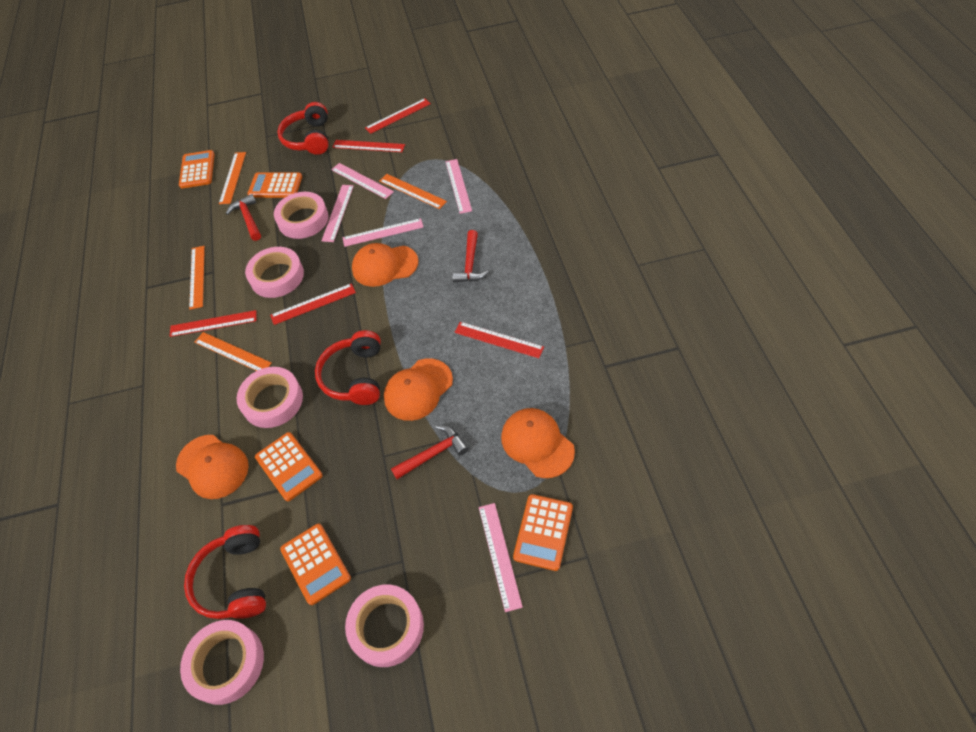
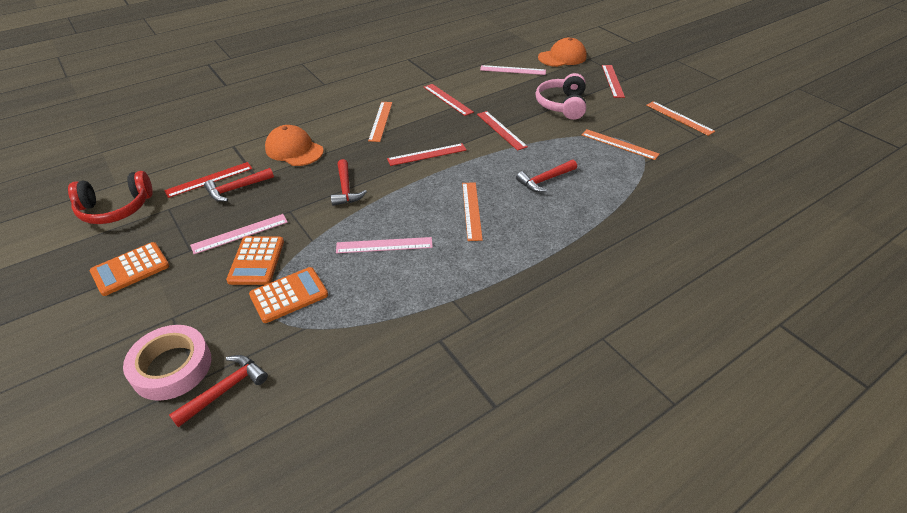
orange calculator: [179,150,215,189] [248,173,302,198] [255,432,323,501] [280,524,351,605] [513,494,573,571] = 5 -> [90,242,169,296] [226,236,284,285] [249,267,328,323] = 3
orange cap: [176,435,249,499] [352,243,418,287] [384,358,453,421] [501,408,575,478] = 4 -> [265,125,324,166] [538,38,587,67] = 2
pink headphones: none = 0 -> [536,73,586,120] = 1
pink ruler: [321,185,354,242] [331,163,394,199] [342,218,423,247] [446,159,472,214] [479,503,523,612] = 5 -> [190,214,288,254] [336,237,433,253] [480,65,546,75] = 3
pink tape: [180,620,264,705] [237,367,303,428] [245,247,304,298] [274,192,329,239] [345,584,424,667] = 5 -> [123,325,211,401] = 1
red hammer: [226,194,261,241] [391,425,468,479] [452,230,488,282] = 3 -> [169,355,268,428] [204,168,274,202] [331,159,367,206] [516,160,577,192] = 4
red headphones: [184,525,266,619] [277,102,328,155] [315,330,381,405] = 3 -> [68,171,153,224] = 1

